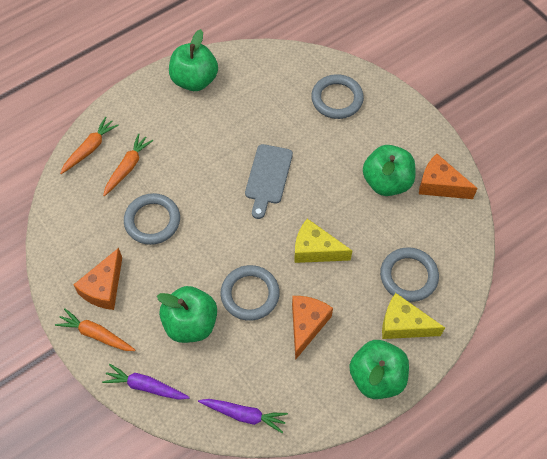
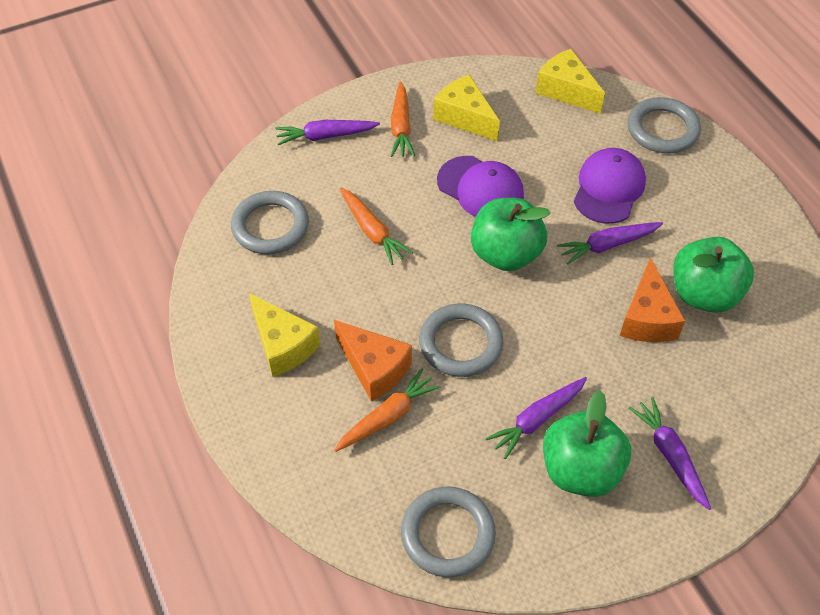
green apple: [157,286,217,343] [169,29,218,91] [349,340,409,399] [363,145,415,196] = 4 -> [471,198,551,271] [543,391,631,497] [673,237,754,313] = 3
grey cutting board: [245,144,293,219] = 1 -> none = 0
orange cheese: [73,248,122,310] [292,296,333,360] [419,154,478,199] = 3 -> [334,320,412,401] [620,257,685,342] = 2
purple cap: none = 0 -> [437,156,524,217] [574,148,646,224] = 2
purple carrot: [102,364,190,400] [198,399,288,433] = 2 -> [275,120,380,145] [485,377,587,459] [557,222,663,265] [629,397,711,510] = 4
yellow cheese: [294,219,352,263] [382,293,445,339] = 2 -> [249,293,320,377] [433,74,500,142] [536,49,605,114] = 3

